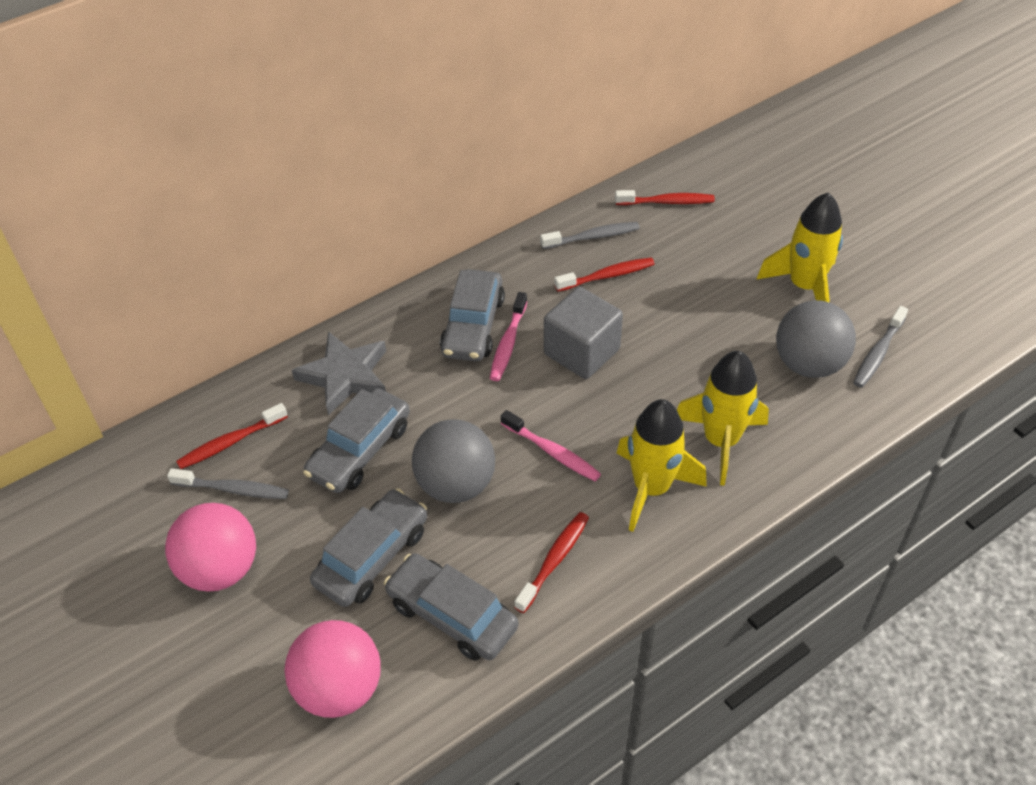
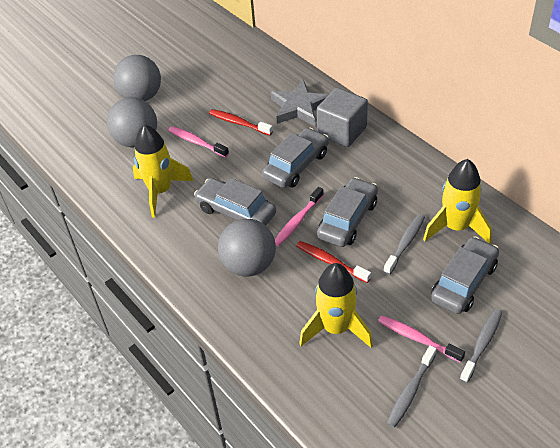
grey ball: [412,419,495,503] [776,300,856,378] = 2 -> [107,97,157,147] [113,55,161,101] [218,219,276,277] = 3
pink ball: [165,503,256,592] [284,620,381,718] = 2 -> none = 0
pink toothbrush: [490,292,527,381] [501,410,601,481] = 2 -> [168,126,229,158] [275,187,324,246] [378,315,465,363] = 3
red toothbrush: [176,403,288,469] [514,512,589,613] [554,258,654,292] [615,190,715,205] = 4 -> [209,109,273,135] [296,241,371,283] = 2

